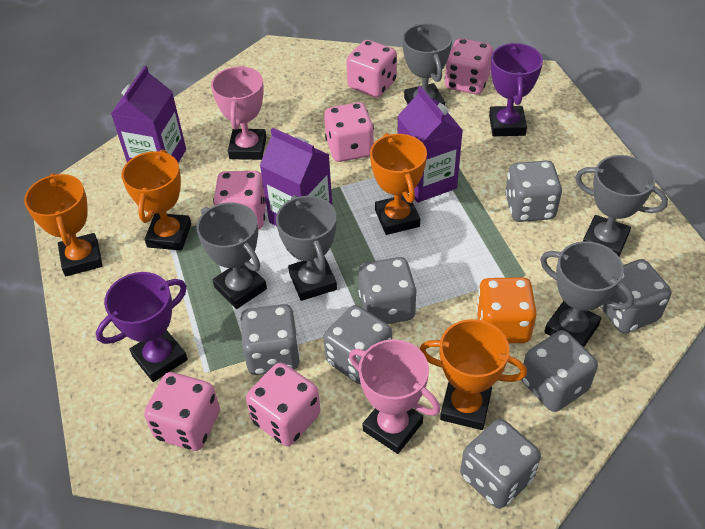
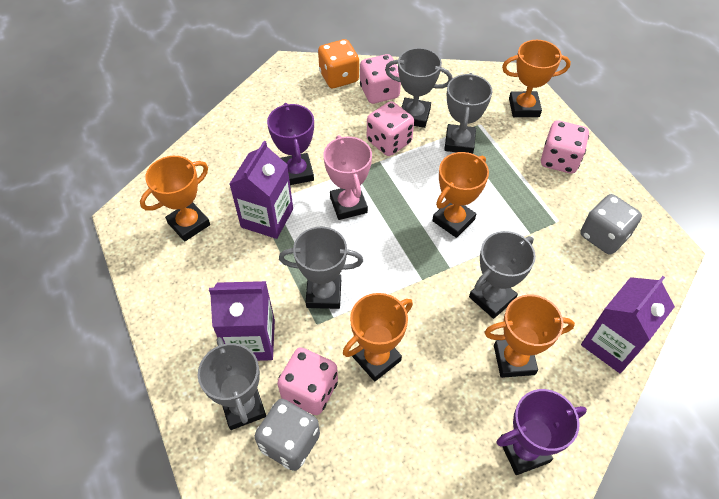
grey dice: [240,304,300,375] [323,305,392,384] [359,257,417,324] [460,419,541,509] [505,160,562,222] [522,330,598,412] [600,259,671,333] = 7 -> [254,399,320,471] [580,194,642,255] = 2
orange trophy: [24,173,103,276] [121,150,191,250] [370,133,427,235] [420,319,527,430] = 4 -> [140,156,210,242] [343,293,413,381] [432,152,489,238] [484,294,575,378] [502,40,571,117] = 5
pink dice: [144,372,220,451] [213,171,266,229] [246,363,321,446] [324,102,374,162] [346,40,397,97] [445,38,493,94] = 6 -> [277,347,338,415] [360,54,401,104] [367,101,414,156] [541,120,589,174] = 4
pink trophy: [211,66,266,160] [349,339,440,454] = 2 -> [323,135,372,220] = 1

